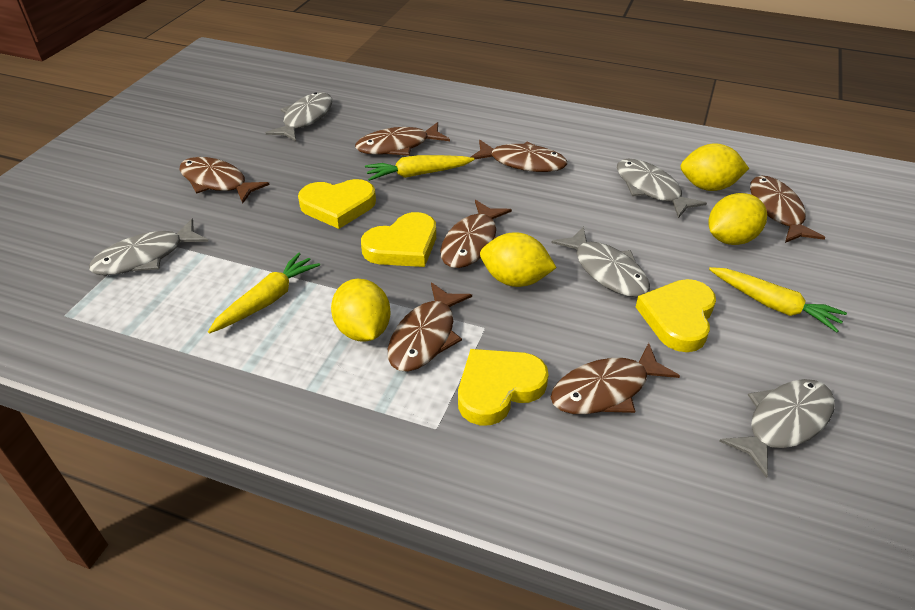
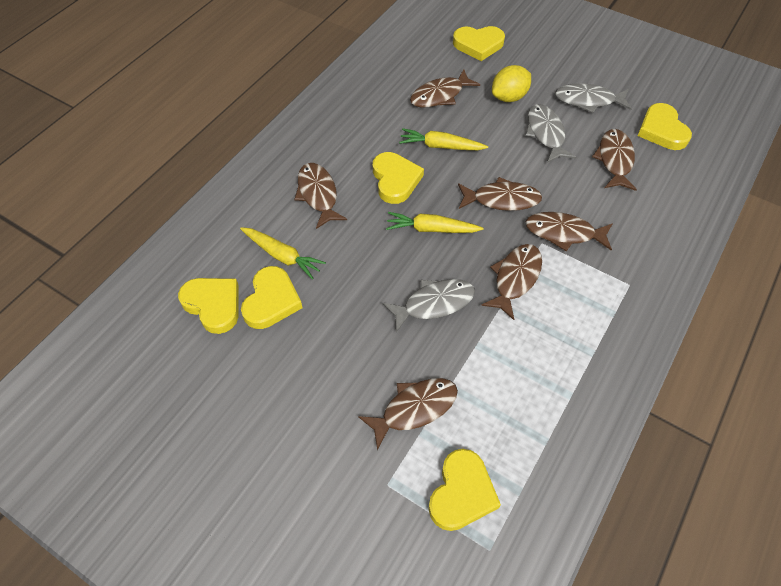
grey fish: [89,219,209,275] [266,92,332,141] [551,226,650,297] [617,159,707,218] [719,379,835,478] = 5 -> [383,279,475,332] [525,104,576,163] [555,83,632,113] = 3
yellow heart: [298,179,376,229] [361,212,436,267] [458,349,549,425] [636,279,716,352] = 4 -> [178,278,238,334] [241,266,303,329] [373,152,424,204] [429,449,501,531] [453,26,505,61] [638,103,692,150] = 6
yellow lemon: [331,279,390,342] [480,232,557,287] [681,143,749,191] [709,193,767,245] = 4 -> [492,65,531,102] = 1

